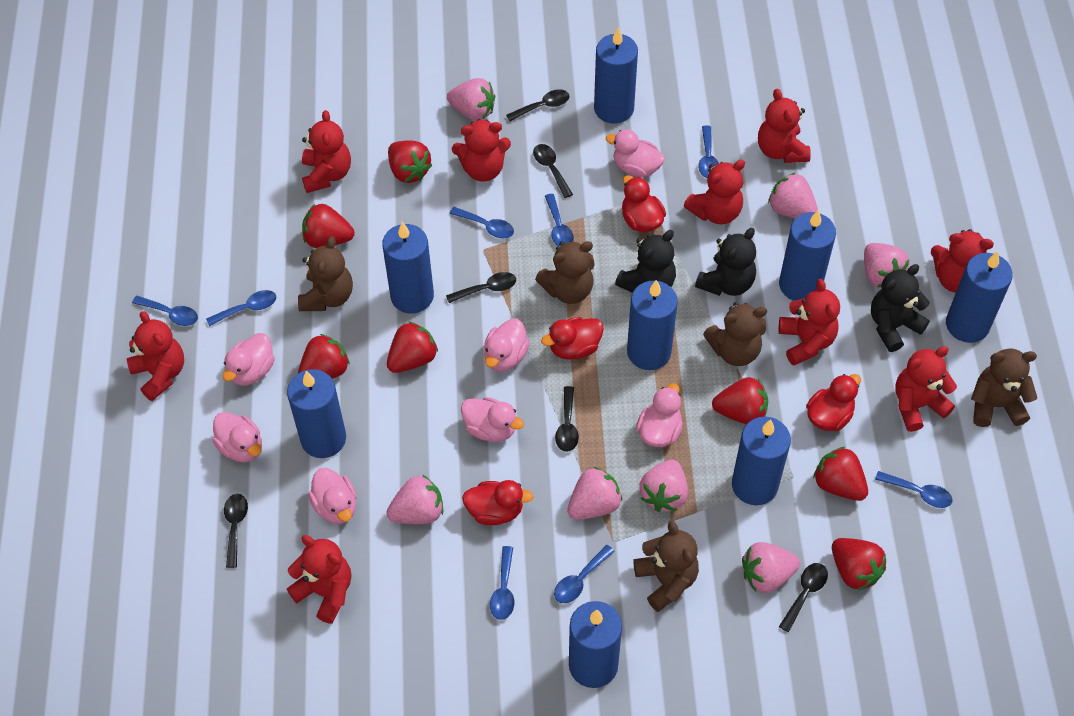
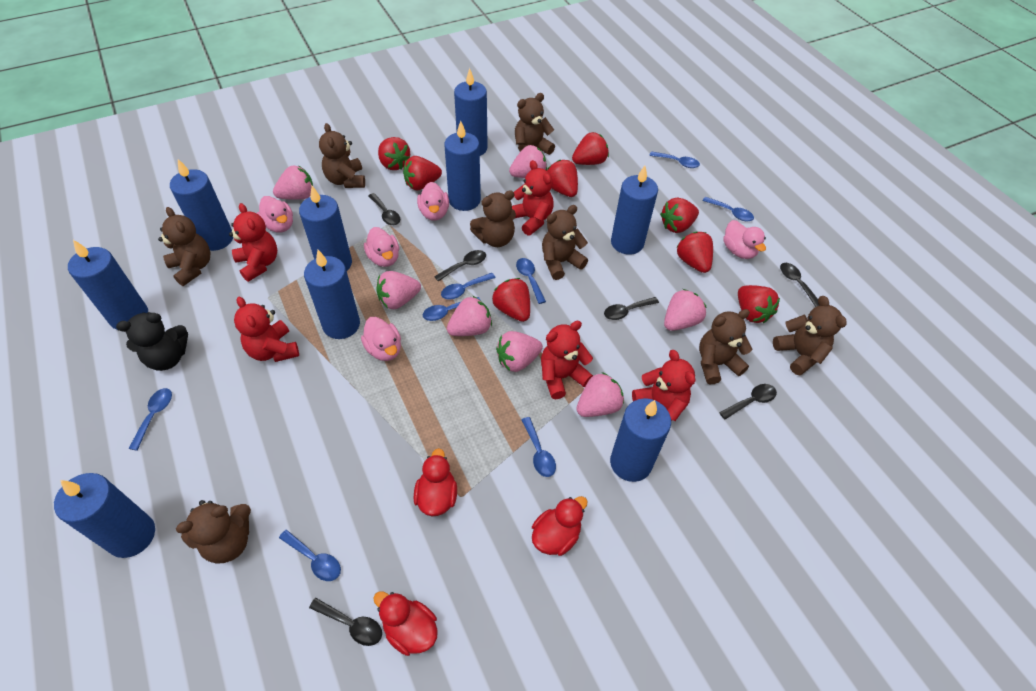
black teddy bear: [615,230,676,293] [695,228,756,296] [871,264,930,352] = 3 -> [116,312,188,371] = 1
blue candle: [287,369,346,458] [382,222,434,314] [569,601,622,688] [594,27,638,124] [627,280,678,370] [732,416,791,505] [779,210,836,301] [946,251,1013,343] = 8 -> [54,473,155,558] [68,240,148,330] [170,159,233,251] [299,186,352,271] [304,250,360,339] [444,121,481,211] [454,68,488,156] [610,398,671,482] [611,166,658,255] = 9
brown teddy bear: [298,236,353,311] [535,241,595,304] [634,521,699,612] [703,302,767,366] [971,348,1037,427] = 5 -> [158,207,210,286] [176,500,251,564] [319,123,365,188] [470,190,516,247] [515,93,555,155] [542,205,588,280] [699,309,752,384] [773,296,847,375] = 8
pink duck: [212,412,262,463] [223,333,275,386] [308,468,357,524] [461,397,524,442] [484,318,530,372] [606,129,665,177] [636,383,683,447] = 7 -> [257,196,293,233] [361,317,401,361] [364,227,399,267] [417,182,449,221] [723,220,766,259] = 5
red duck: [462,480,534,525] [541,317,604,360] [622,175,666,232] [806,374,861,431] = 4 -> [374,591,438,656] [414,448,457,516] [532,496,587,556] = 3
red strawberry: [298,334,350,379] [302,204,354,248] [387,321,438,373] [388,140,432,183] [712,377,768,424] [813,447,868,501] [832,538,886,591] = 7 -> [378,137,410,170] [403,156,442,190] [492,278,530,322] [547,160,578,197] [572,132,609,165] [660,198,699,233] [676,232,713,273] [738,285,780,323] = 8
red teddy bear: [127,311,184,401] [287,535,351,624] [302,110,351,193] [452,119,511,181] [684,160,745,224] [758,89,811,163] [778,279,840,365] [895,346,957,432] [931,229,994,293] = 9 -> [229,203,277,282] [234,297,299,362] [512,160,554,236] [541,321,593,399] [632,350,695,421] = 5

